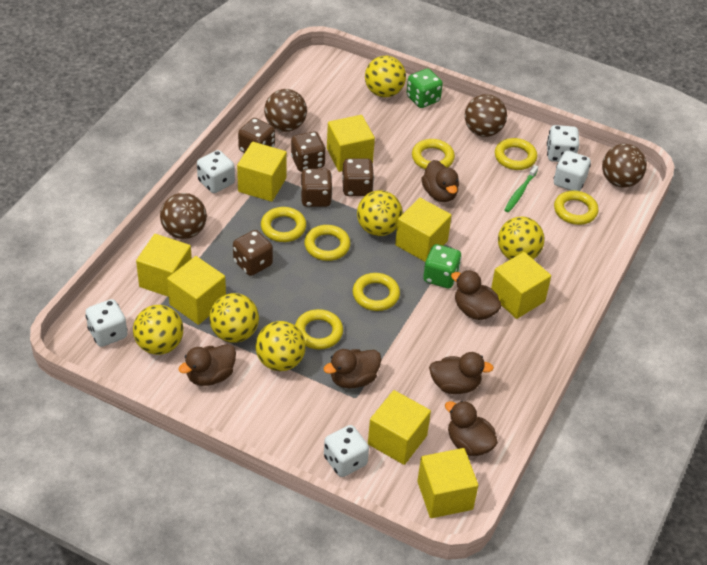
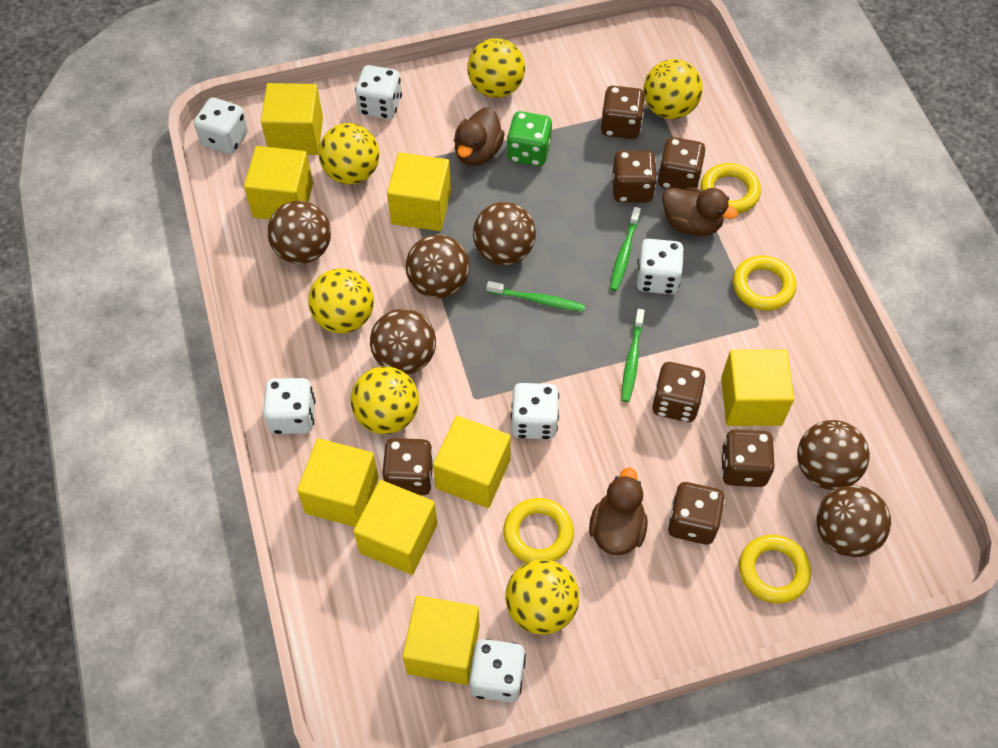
brown ball: [160,193,207,239] [264,89,307,132] [465,94,507,137] [602,144,647,188] = 4 -> [267,201,331,264] [370,309,436,375] [406,234,470,298] [473,202,536,265] [797,420,870,490] [816,485,891,557] = 6
brown dice: [233,230,273,276] [238,118,275,153] [291,132,326,172] [301,169,333,207] [342,158,374,196] = 5 -> [382,438,434,496] [601,86,645,139] [612,150,657,202] [652,362,706,422] [658,137,706,190] [667,482,725,545] [721,429,775,487] = 7
brown duck: [178,344,236,386] [323,349,381,389] [421,160,459,202] [429,352,494,394] [445,401,498,456] [451,270,502,320] = 6 -> [454,107,505,166] [589,467,648,555] [662,187,738,236] = 3
green dice: [406,69,443,108] [423,244,462,288] = 2 -> [507,111,552,166] = 1
green toothbrush: [504,165,538,212] = 1 -> [487,281,586,312] [610,207,641,291] [621,309,645,402] = 3
white dice: [85,299,128,347] [197,150,235,193] [324,425,369,477] [547,125,579,162] [554,151,591,191] = 5 -> [194,98,248,155] [263,378,315,434] [355,65,402,119] [469,639,526,702] [511,383,559,439] [637,239,684,294] = 6
yellow ring: [261,207,306,242] [295,309,343,349] [304,225,351,261] [353,273,400,311] [412,139,455,169] [495,138,537,170] [554,191,599,225] = 7 -> [503,498,574,563] [700,163,761,214] [733,255,796,311] [739,534,811,604] = 4

